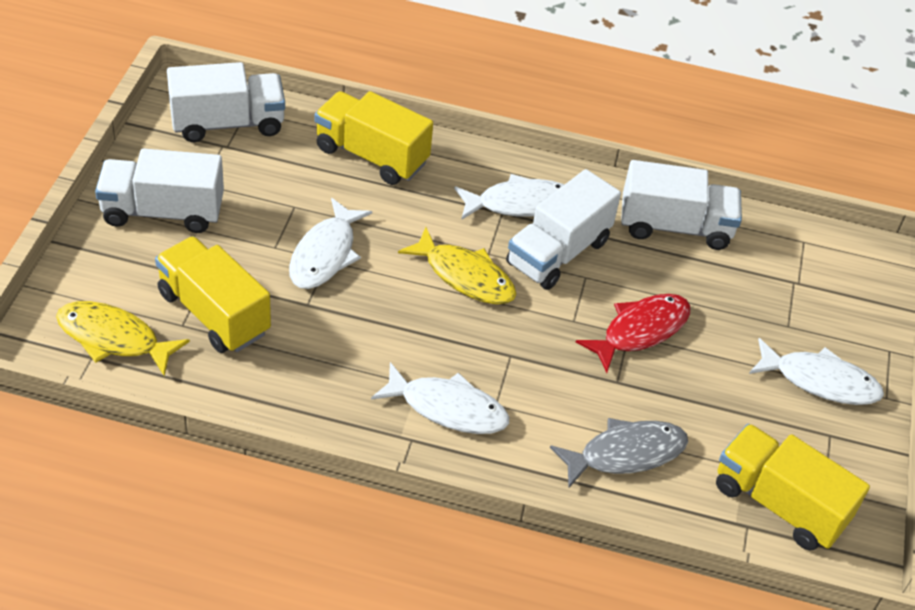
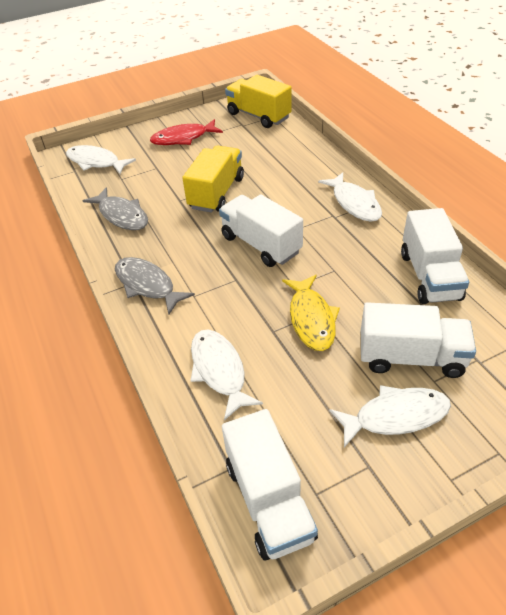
grey fish: [550,418,688,488] = 1 -> [83,187,148,230] [115,257,195,315] = 2
yellow fish: [56,301,190,376] [398,227,516,304] = 2 -> [282,275,340,351] = 1
yellow truck: [155,236,271,353] [315,91,433,185] [716,424,870,550] = 3 -> [183,145,244,213] [225,75,292,128] = 2

